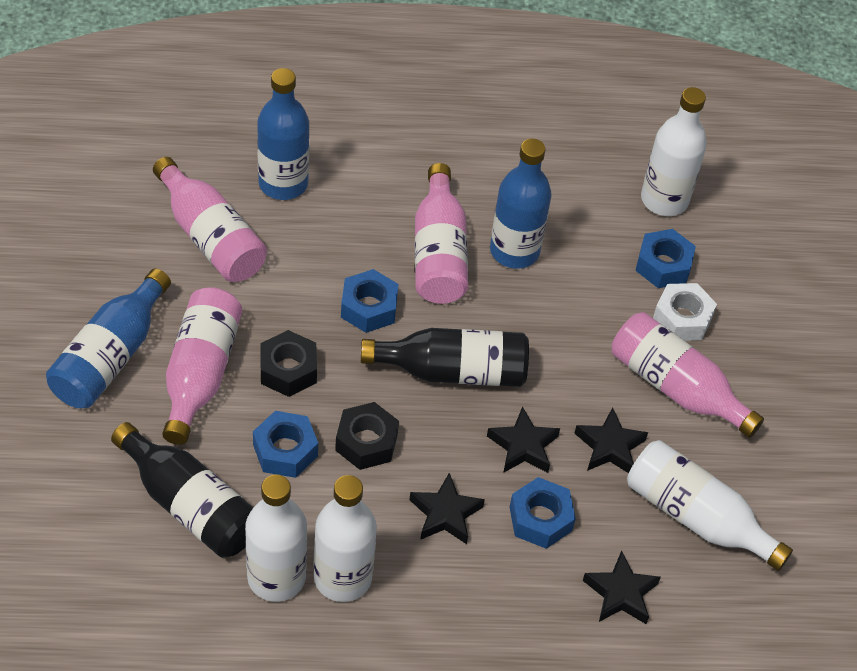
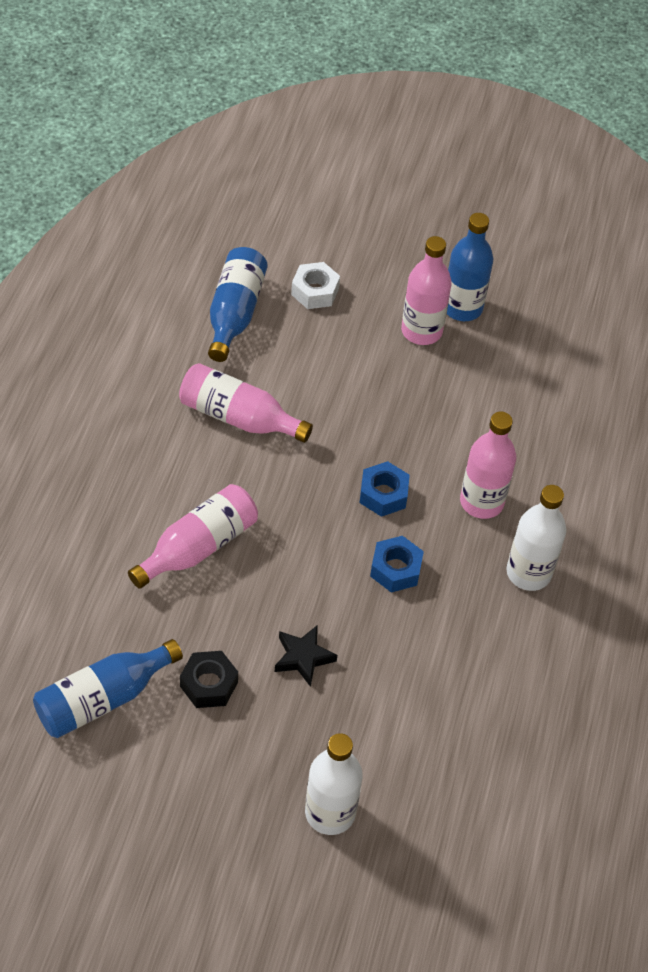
black bottle: [111,422,254,558] [361,328,529,387] = 2 -> none = 0
black nut: [260,330,317,397] [335,402,399,470] = 2 -> [180,651,238,708] = 1
black star: [409,473,485,544] [487,406,560,473] [574,407,648,473] [583,550,661,624] = 4 -> [275,625,337,687] = 1
blue nut: [253,411,318,478] [341,269,399,333] [510,477,576,549] [635,229,696,288] = 4 -> [360,461,410,517] [370,536,424,593] = 2
white bottle: [245,474,307,602] [314,475,377,602] [627,440,793,571] [641,87,707,216] = 4 -> [305,733,363,835] [507,485,566,591] = 2

